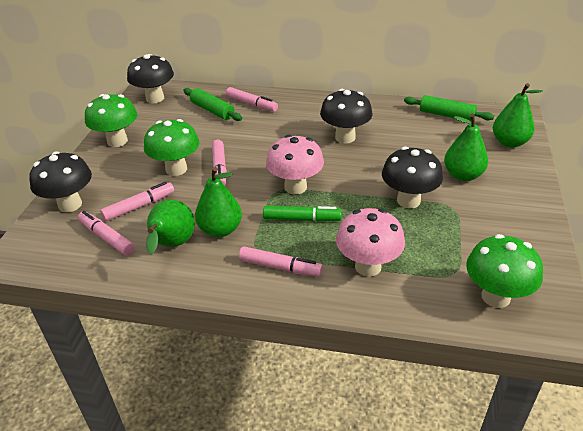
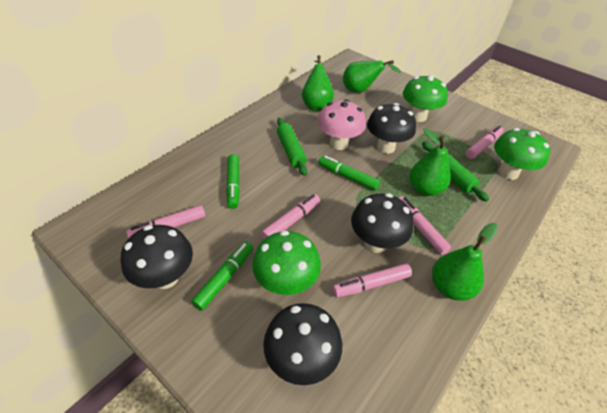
green marker: [263,206,342,222] = 1 -> [191,241,253,311] [226,154,240,209] [318,156,380,191] = 3
pink mushroom: [266,135,324,195] [336,208,405,277] = 2 -> [318,99,366,150] = 1

